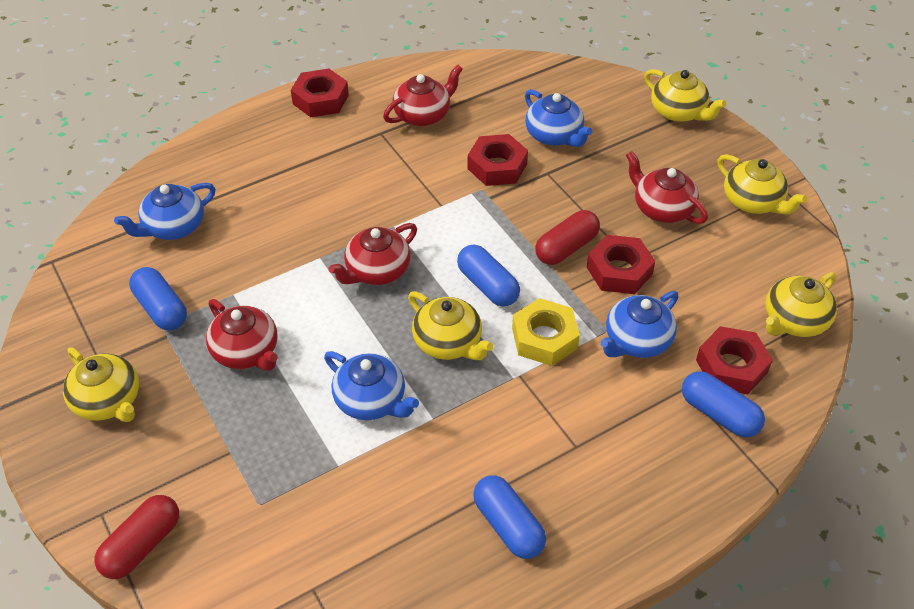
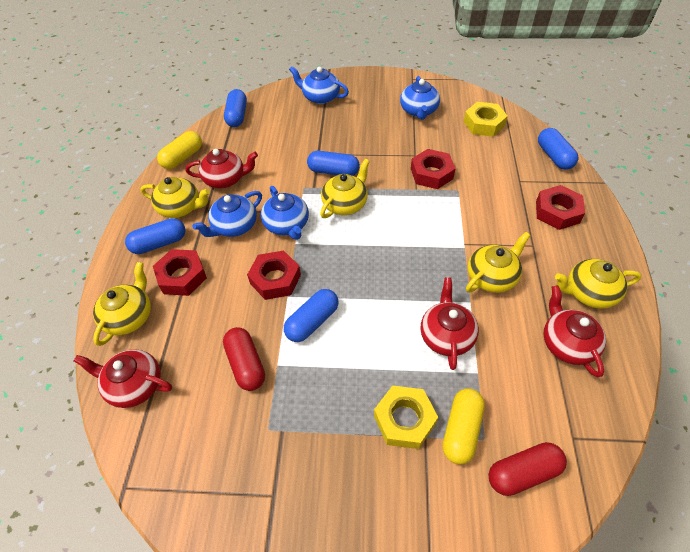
blue capsule: [129,267,187,331] [457,245,520,307] [473,475,546,559] [682,371,765,438] = 4 -> [125,218,186,254] [224,89,247,127] [284,289,338,342] [307,151,360,176] [538,128,579,170] = 5
yellow capsule: none = 0 -> [157,131,202,169] [443,388,485,465] = 2
yellow nut: [512,298,580,366] = 1 -> [374,385,438,449] [464,102,508,137] = 2

